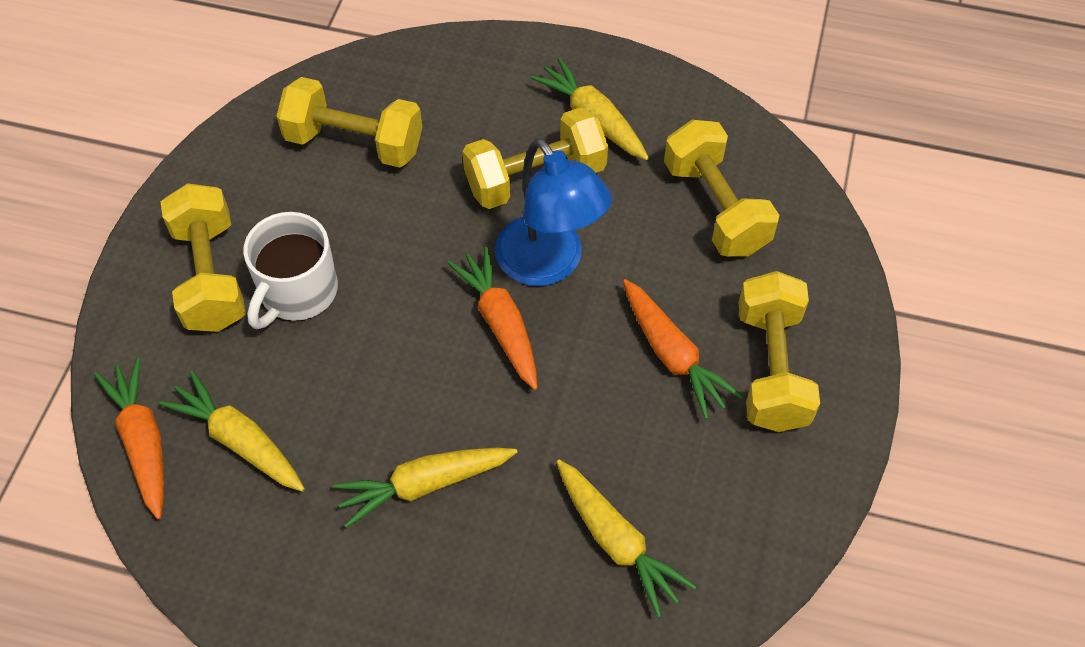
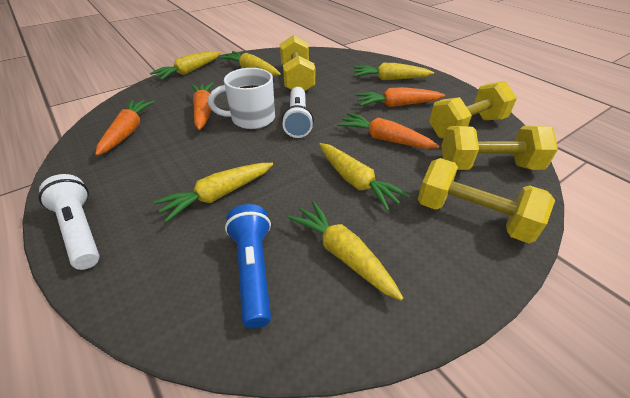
blue flashlight: none = 0 -> [225,204,271,329] = 1
blue lamp: [495,138,612,286] = 1 -> none = 0
orange carrot: [94,358,164,519] [447,247,538,390] [623,279,743,419] = 3 -> [95,100,155,156] [191,82,214,130] [337,113,439,149] [356,87,445,107] = 4
white flashlight: none = 0 -> [39,174,100,270] [282,87,314,138] = 2
yellow carrot: [159,371,305,492] [333,448,518,528] [531,58,649,160] [556,460,697,618] = 4 -> [150,51,221,80] [154,163,273,223] [219,51,281,76] [287,201,403,301] [319,143,410,211] [353,63,434,80] = 6
yellow dumbbell: [161,183,246,332] [276,77,422,168] [462,107,608,209] [664,120,779,257] [739,271,820,432] = 5 -> [280,35,315,91] [418,158,555,243] [429,81,517,138] [442,126,558,170] = 4

